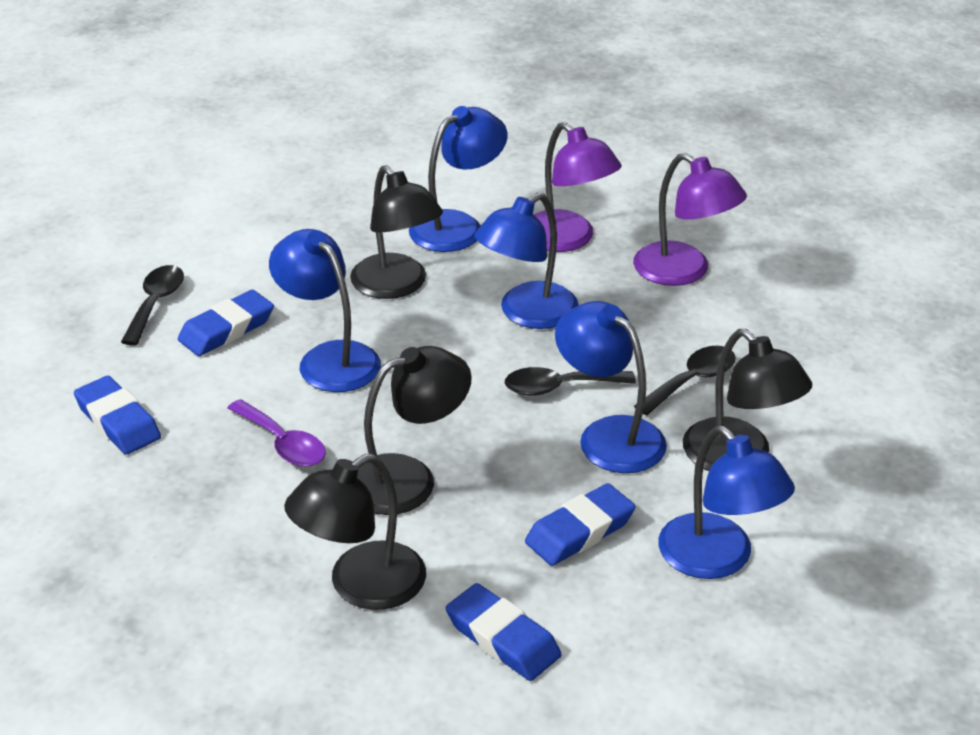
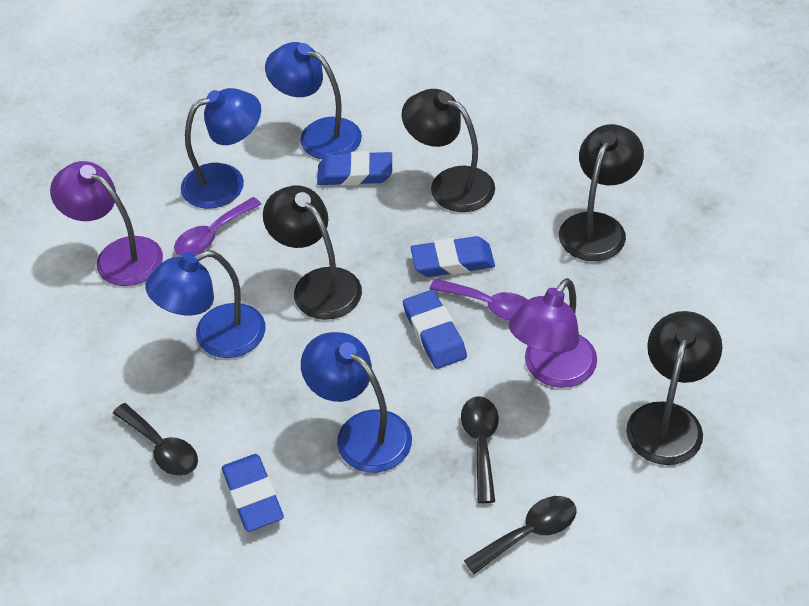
blue lamp: [269,229,381,392] [409,106,508,252] [474,193,579,329] [555,301,667,473] [658,425,795,579] = 5 -> [146,250,265,358] [181,88,261,209] [265,42,362,159] [301,332,412,473] = 4
purple spoon: [227,399,326,467] = 1 -> [174,197,262,256] [430,278,528,321] = 2

